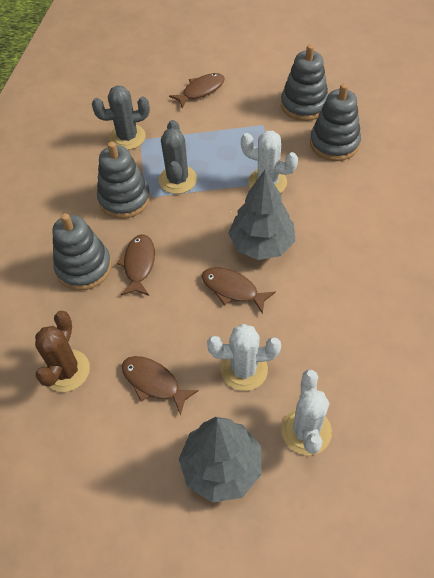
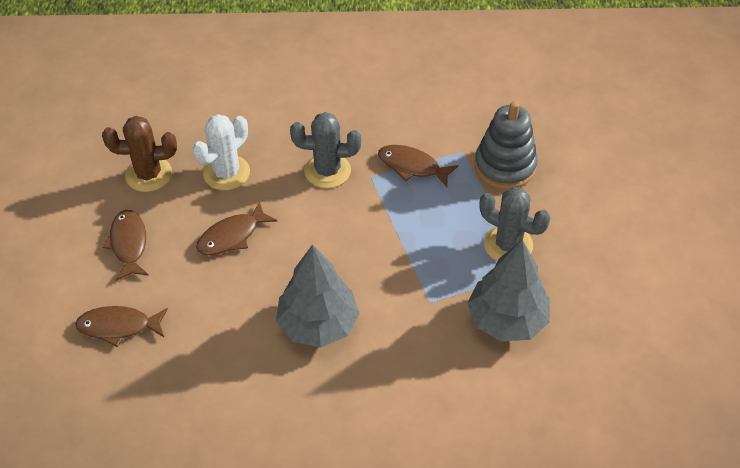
grey stacking toy: [52,213,112,291] [97,141,150,219] [281,44,328,121] [310,83,361,161] = 4 -> [475,101,538,189] = 1
white cactus: [207,324,281,391] [241,131,298,193] [281,370,332,455] = 3 -> [193,114,250,190] = 1

